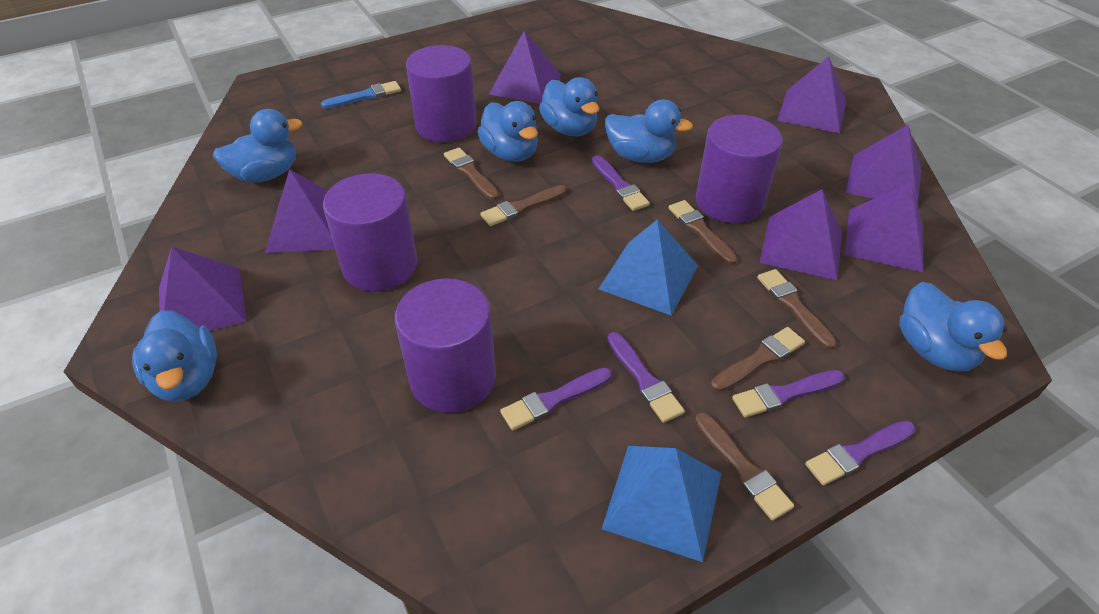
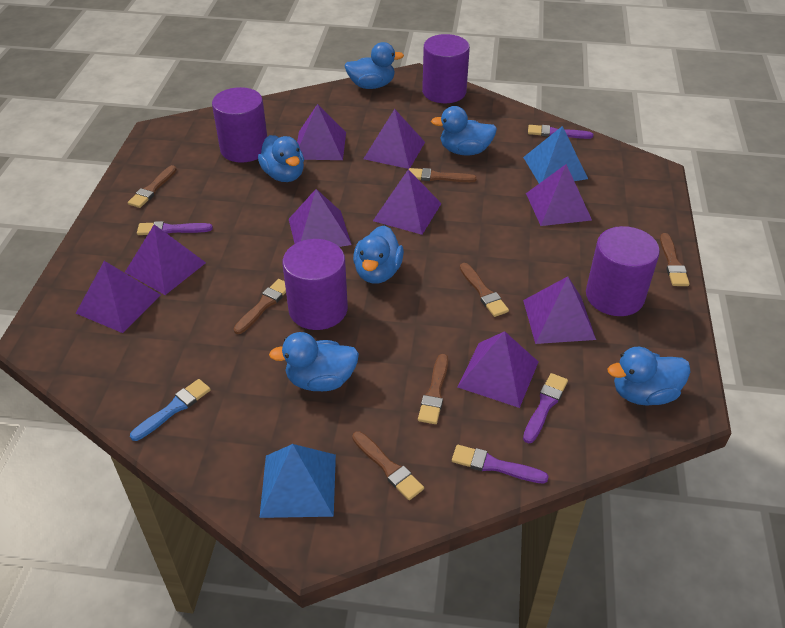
brown brush: [444,147,499,200] [480,185,567,226] [668,200,737,265] [695,412,794,521] [711,327,805,392] [757,269,837,350] = 6 -> [128,165,177,208] [233,279,286,334] [352,431,424,500] [409,168,477,182] [418,354,448,424] [460,263,509,317] [660,233,690,286] = 7
purple brush: [500,367,612,431] [592,155,650,211] [607,332,685,423] [732,370,845,418] [805,420,916,485] = 5 -> [137,221,213,235] [452,445,549,484] [523,373,568,444] [528,125,593,139] = 4
purple pyramid: [159,247,246,331] [265,169,335,253] [489,31,561,104] [760,189,842,280] [777,57,846,133] [844,182,923,272] [846,124,921,205] = 7 -> [76,261,161,333] [125,224,206,295] [289,189,352,247] [297,104,346,160] [363,109,425,169] [373,170,442,235] [458,331,538,408] [523,276,596,344] [526,164,592,226] = 9

